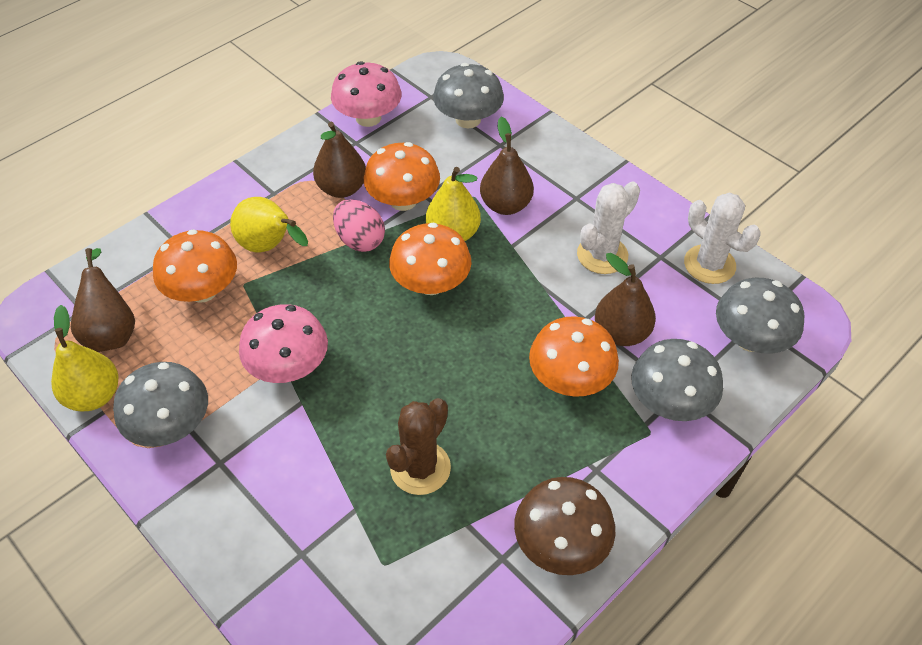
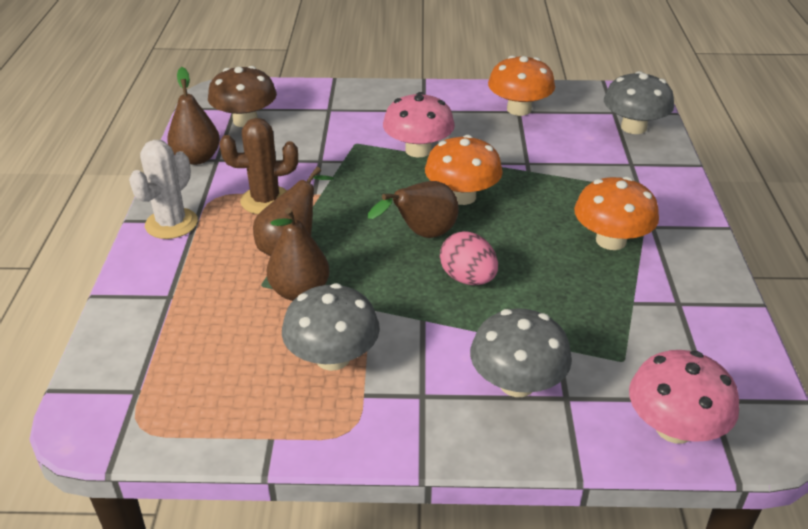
grey mushroom: [113,362,208,447] [433,63,504,128] [631,339,723,421] [716,278,804,354] = 4 -> [282,283,380,371] [470,309,572,397] [604,71,674,134] = 3
orange mushroom: [153,229,237,303] [364,142,440,211] [389,222,472,295] [529,316,619,397] = 4 -> [425,135,503,205] [488,55,555,116] [574,177,659,250] = 3
white cactus: [577,181,640,274] [684,193,761,284] = 2 -> [129,140,198,239] = 1
yellow pear: [51,305,119,411] [230,197,308,252] [426,167,481,241] = 3 -> none = 0

